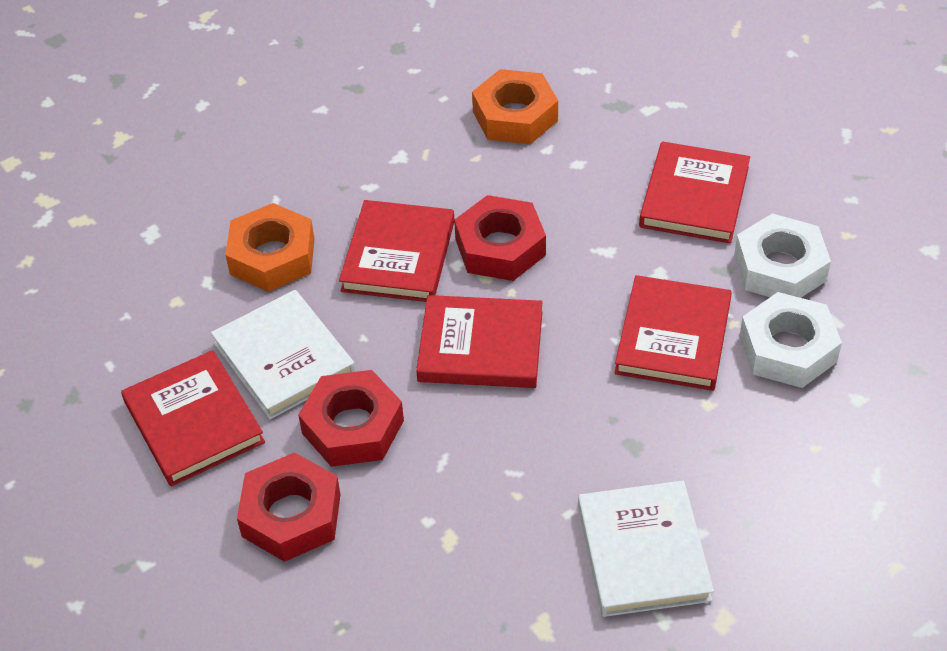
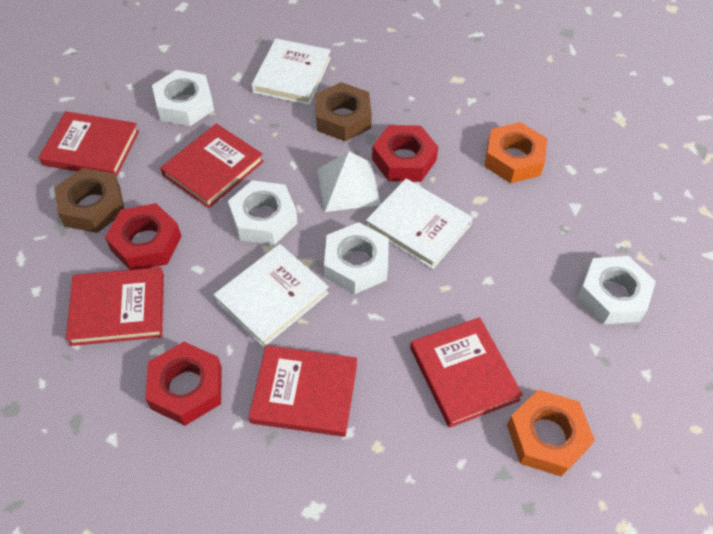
brown nut: none = 0 -> [54,168,124,233] [315,82,372,141] = 2
white book: [211,290,356,419] [578,481,714,617] = 2 -> [214,244,329,347] [251,38,331,105] [366,179,473,269] = 3
white nut: [734,213,831,298] [740,292,842,388] = 2 -> [152,70,214,126] [228,180,297,245] [324,222,389,294] [577,256,656,324] = 4
white pyramid: none = 0 -> [317,151,381,212] = 1

